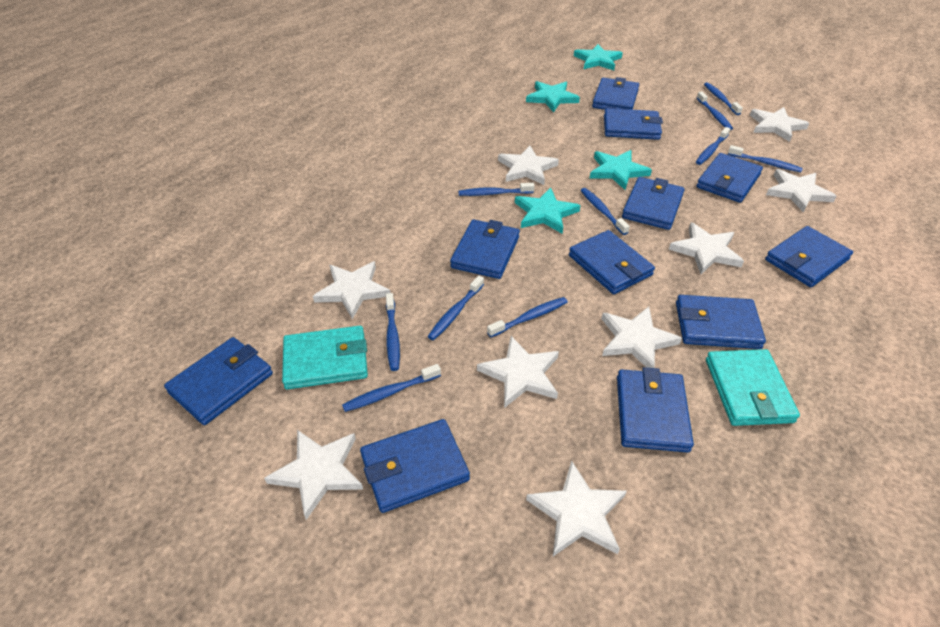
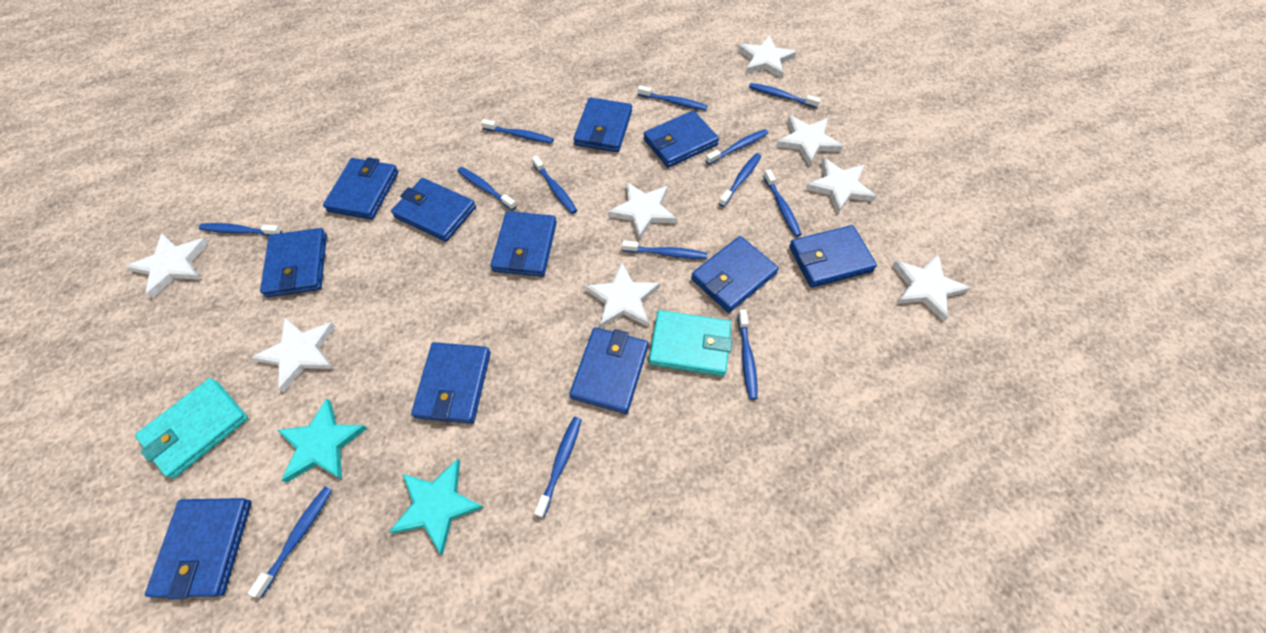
blue toothbrush: [342,364,441,412] [386,293,400,371] [427,276,484,340] [459,183,534,196] [487,297,568,337] [580,188,630,235] [696,127,730,165] [697,92,733,130] [704,82,743,115] [728,145,803,172] = 10 -> [199,223,282,236] [248,487,332,598] [457,167,517,210] [481,119,554,144] [532,156,577,214] [534,417,582,518] [622,241,707,259] [638,85,707,111] [706,129,768,165] [719,153,761,207] [738,309,758,399] [749,83,820,108] [763,169,802,237] = 13
turquoise star: [515,187,581,234] [526,81,580,112] [574,44,623,70] [590,150,652,190] = 4 -> [277,398,368,483] [389,459,484,555] = 2
white star: [264,430,363,520] [313,261,390,319] [477,336,559,408] [498,146,559,185] [526,460,627,556] [601,307,682,368] [669,222,744,274] [750,107,809,142] [766,169,836,213] = 9 -> [126,234,209,298] [251,318,335,392] [585,262,660,328] [608,182,677,240] [738,35,796,78] [776,115,843,166] [806,158,876,214] [892,255,970,321] = 8

